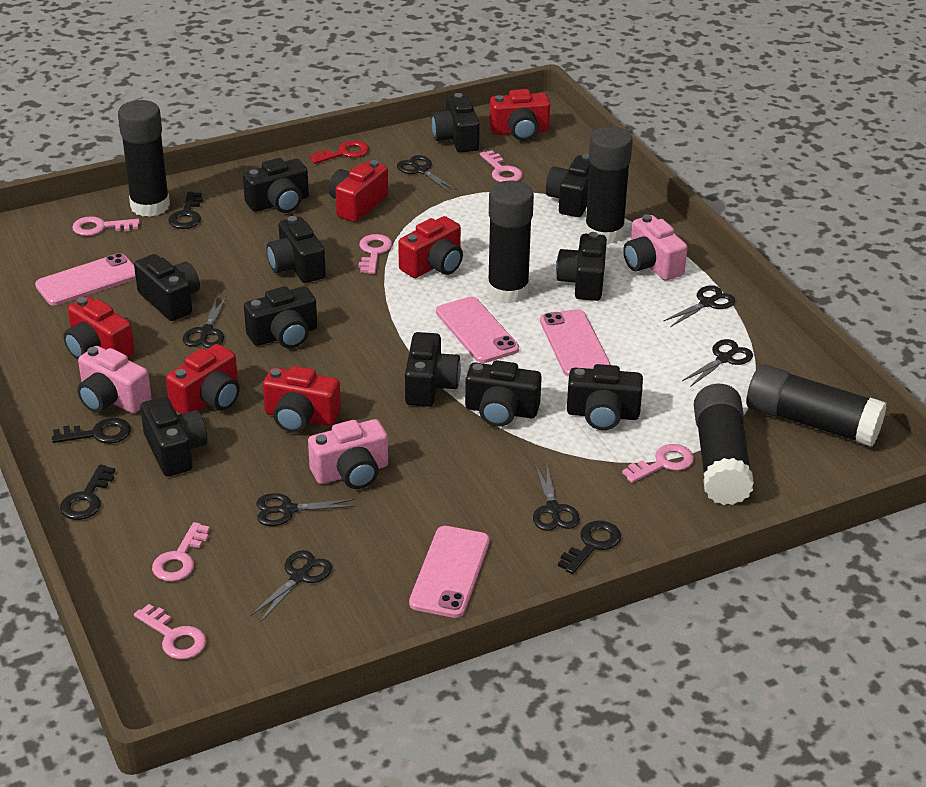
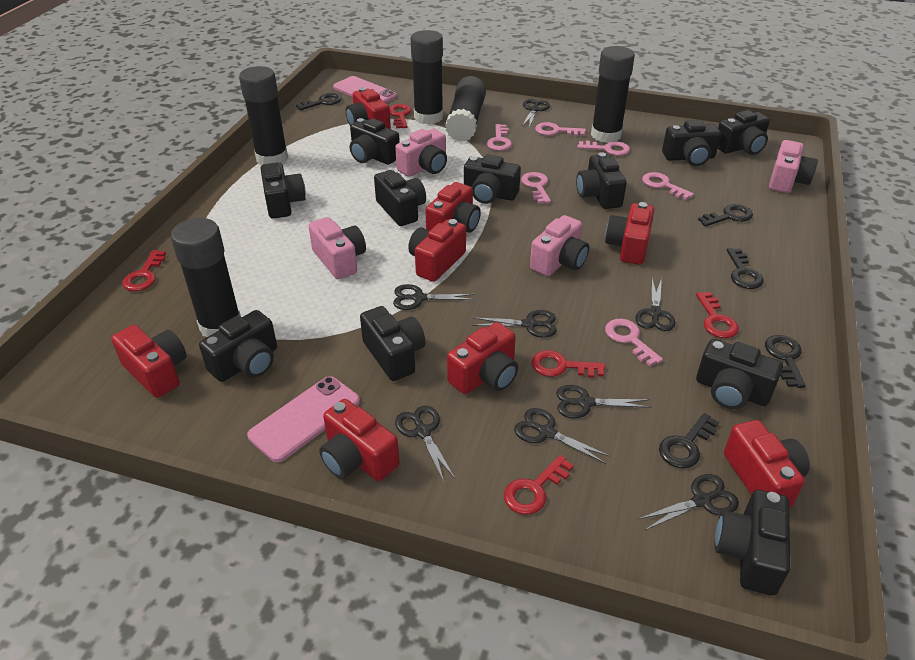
black key: [52,418,131,444] [60,465,115,520] [168,192,203,229] [558,520,621,574] = 4 -> [296,93,342,111] [659,413,719,468] [698,204,753,227] [727,248,764,289] [765,335,806,388] = 5
black scissors: [183,296,227,348] [250,550,332,622] [256,493,356,526] [397,155,457,193] [533,465,580,531] [664,285,735,327] [682,339,753,387] = 7 -> [393,284,475,310] [395,406,455,481] [472,310,557,338] [514,408,611,464] [522,99,550,128] [556,385,651,418] [635,278,675,331] [638,474,739,530] = 8
pink camera: [77,346,152,413] [308,419,388,489] [623,214,688,281] = 3 -> [309,217,366,279] [395,128,447,177] [530,215,589,276] [769,140,818,193] = 4
pink phone: [35,253,136,305] [409,526,490,618] [436,297,519,363] [540,309,611,377] = 4 -> [247,376,360,462] [333,76,397,103] = 2
red camera: [63,296,135,359] [166,344,240,414] [263,366,341,433] [329,160,388,222] [398,216,463,278] [489,89,550,141] = 6 -> [111,325,187,398] [319,399,400,481] [346,87,391,129] [408,219,466,282] [425,182,481,233] [447,322,518,394] [605,202,654,265] [724,420,810,508] = 8
red key: [309,140,369,164] = 1 -> [122,250,166,291] [389,104,411,128] [504,455,574,515] [531,350,605,378] [696,292,739,338] = 5

